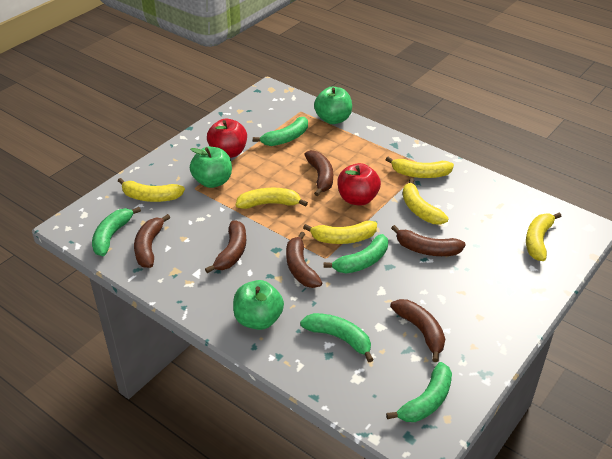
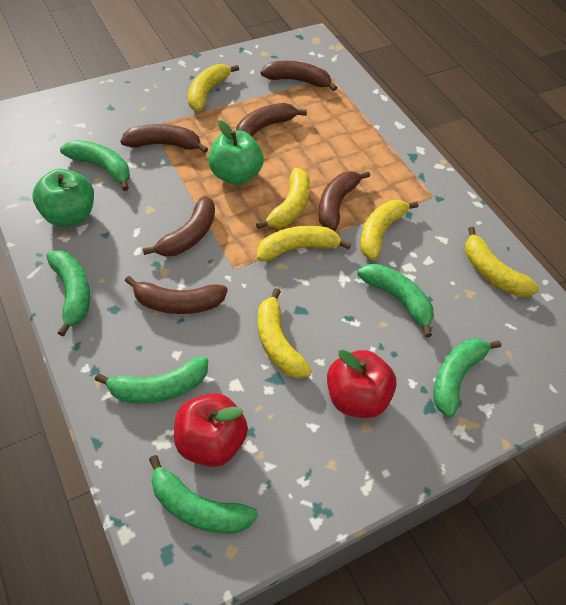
green apple: [190,147,232,188] [233,280,284,330] [314,87,352,124] = 3 -> [33,169,94,227] [208,120,264,185] = 2
green banana: [92,207,141,256] [253,117,308,146] [300,313,374,362] [324,234,388,273] [386,362,452,422] = 5 -> [46,250,90,337] [60,140,130,191] [95,357,208,404] [149,455,258,534] [357,264,434,337] [433,339,501,418] = 6

